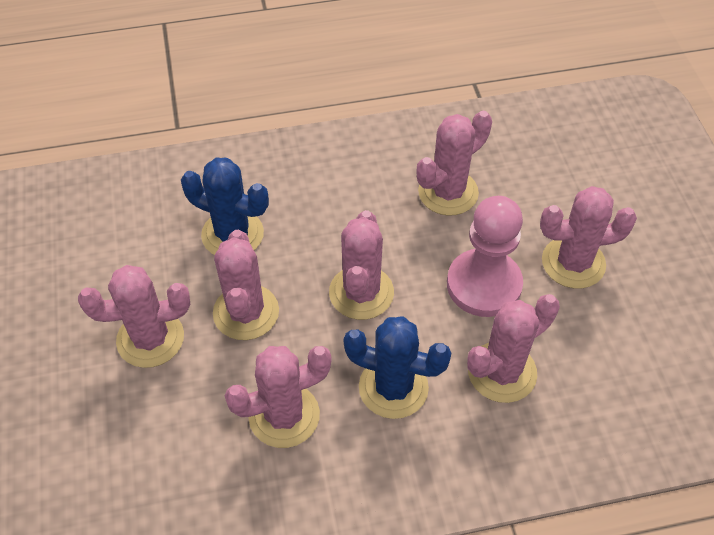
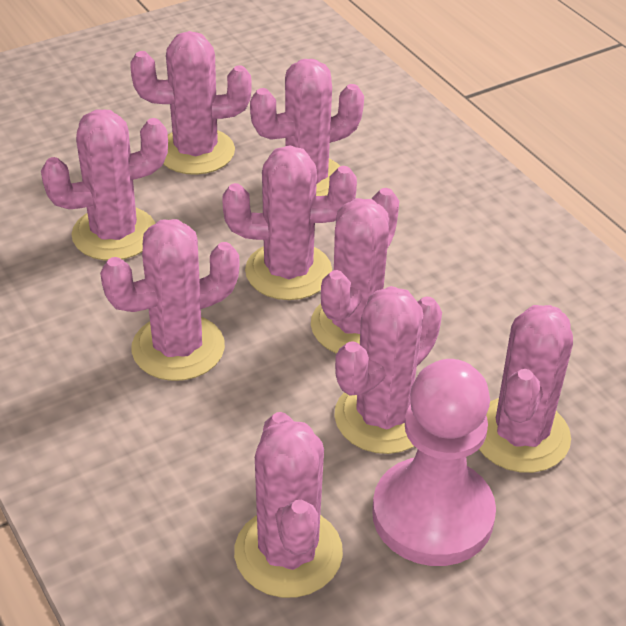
blue cactus: [181,158,269,255] [344,316,451,419] = 2 -> none = 0
pink cactus: [78,265,190,368] [213,230,279,340] [225,346,332,448] [329,210,394,320] [417,111,492,216] [467,294,560,403] [540,186,637,289] = 7 -> [41,109,168,261] [100,219,239,381] [130,31,251,175] [222,145,357,300] [234,412,343,598] [250,59,364,196] [311,188,399,354] [334,286,442,454] [479,305,573,473] = 9

